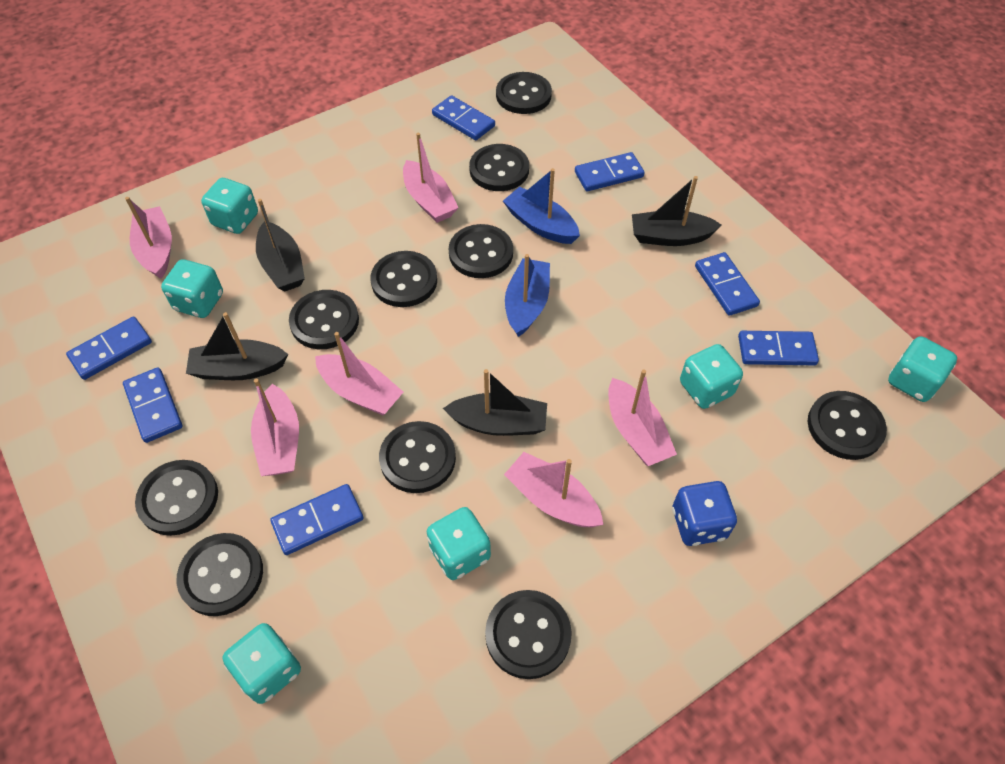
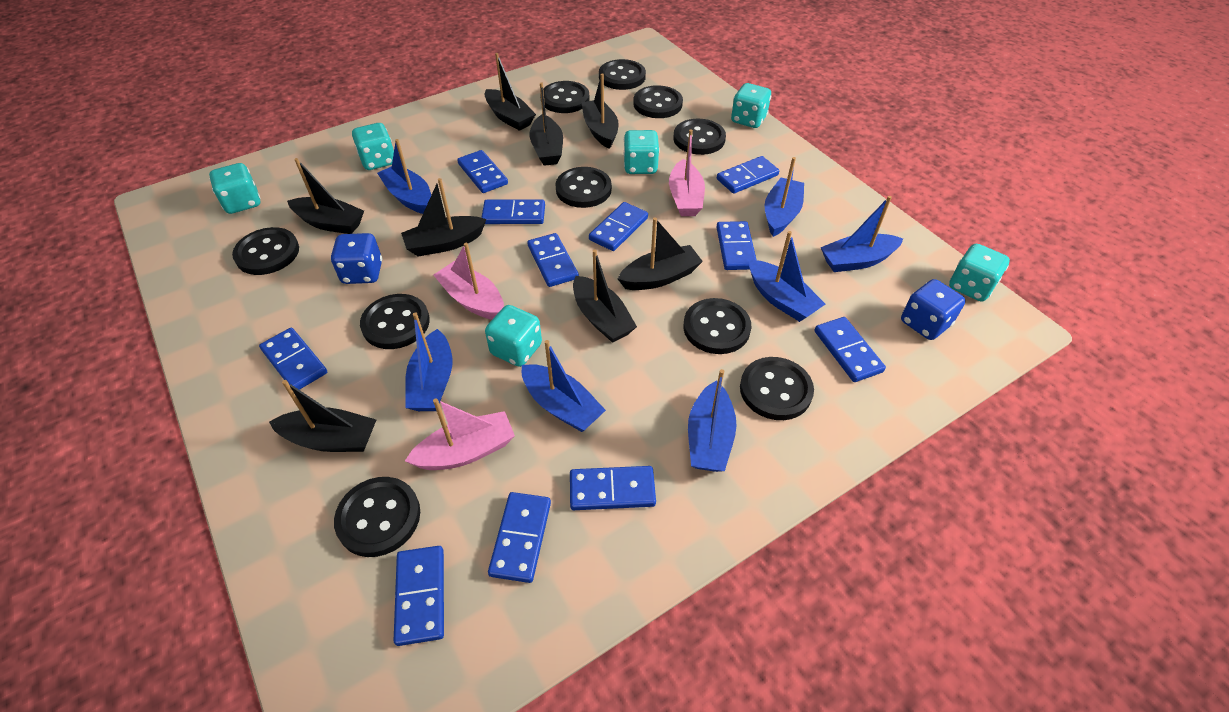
black boat: [186,312,288,380] [256,199,305,292] [443,369,547,436] [632,176,722,246] = 4 -> [269,380,376,452] [287,158,364,234] [401,178,486,256] [485,53,536,131] [529,82,563,166] [573,249,637,343] [581,73,618,149] [618,217,703,290] = 8
blue boat: [503,168,580,244] [505,254,550,337] = 2 -> [377,139,431,214] [405,312,452,411] [522,340,606,432] [688,369,737,472] [749,231,825,322] [765,157,804,237] [821,196,903,272] = 7
blue dice: [672,481,737,546] = 1 -> [331,233,382,284] [901,279,966,340] = 2
blue domino: [66,317,152,380] [123,368,182,443] [270,484,364,555] [432,95,495,140] [575,152,645,191] [695,252,760,316] [738,331,819,365] = 7 -> [259,328,327,390] [394,546,444,646] [457,150,508,193] [481,200,545,224] [488,492,551,583] [527,233,579,287] [570,466,656,510] [589,202,648,251] [716,221,756,270] [717,156,779,194] [814,317,886,382] = 11
pink boat: [125,197,172,279] [251,379,299,476] [315,332,403,415] [403,133,459,223] [504,452,604,527] [608,370,677,466] = 6 -> [405,398,515,470] [434,243,504,320] [669,129,705,216] = 3

